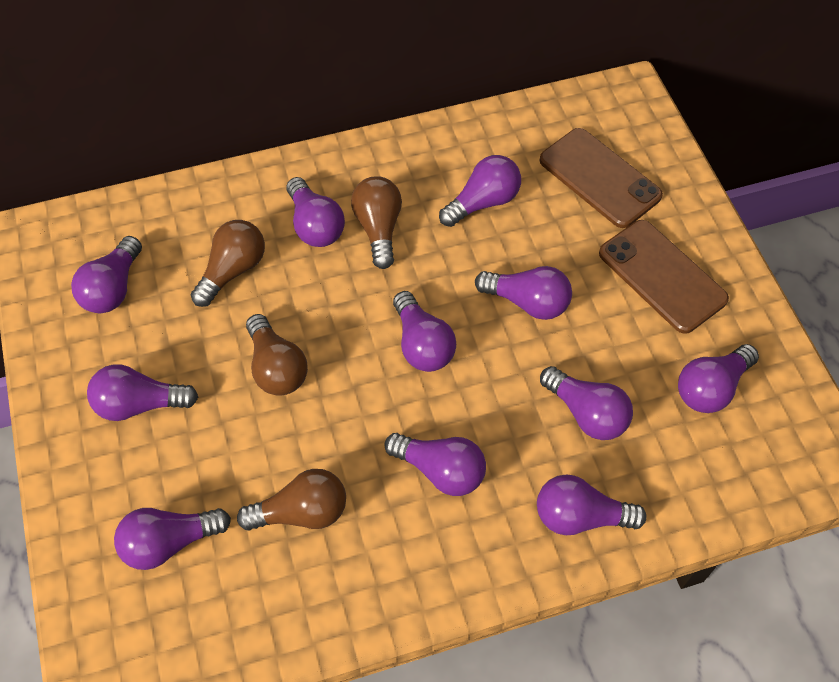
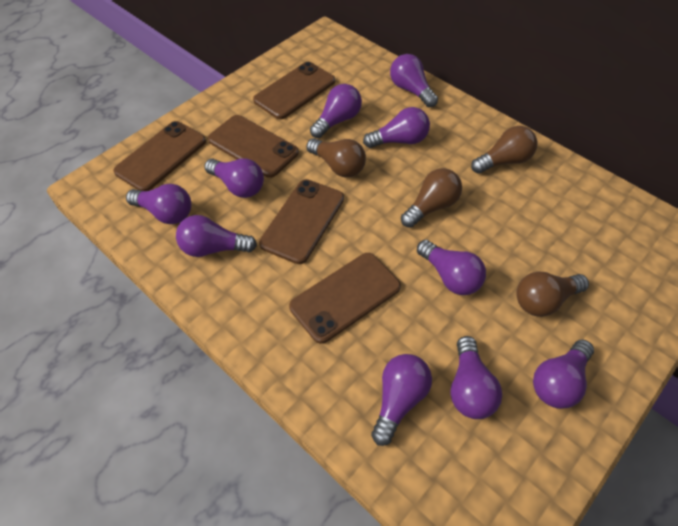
brown phone: [539,128,663,228] [599,220,729,334] = 2 -> [113,121,206,191] [208,115,299,178] [253,62,335,119] [259,179,344,264] [289,253,401,344] = 5
purple light bulb: [71,236,142,313] [87,364,198,421] [114,508,231,570] [286,177,345,247] [384,433,486,496] [393,291,456,372] [439,155,521,227] [475,266,572,320] [537,475,647,535] [540,366,633,440] [678,344,759,413] = 11 -> [126,184,191,224] [176,215,257,257] [204,158,264,198] [310,84,362,138] [363,107,430,148] [371,354,432,446] [390,54,438,107] [417,240,486,295] [450,336,502,419] [533,339,594,409] = 10

